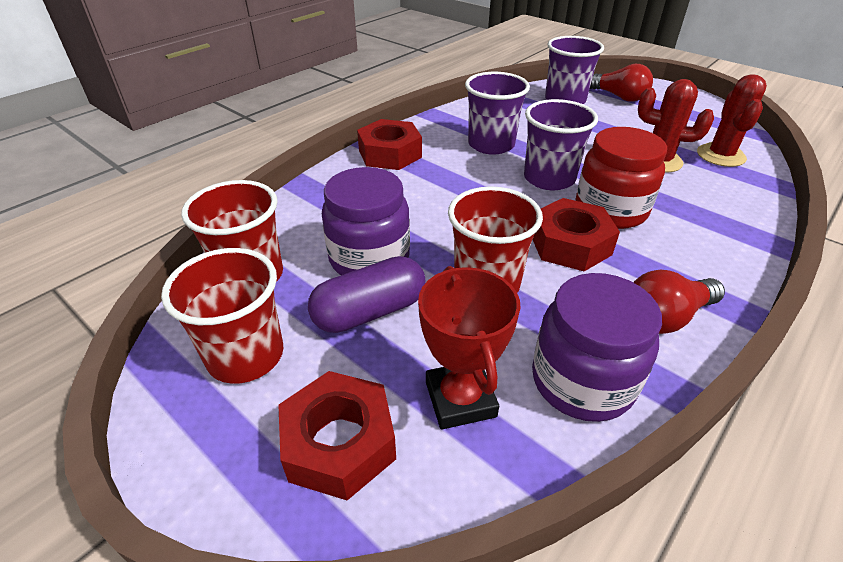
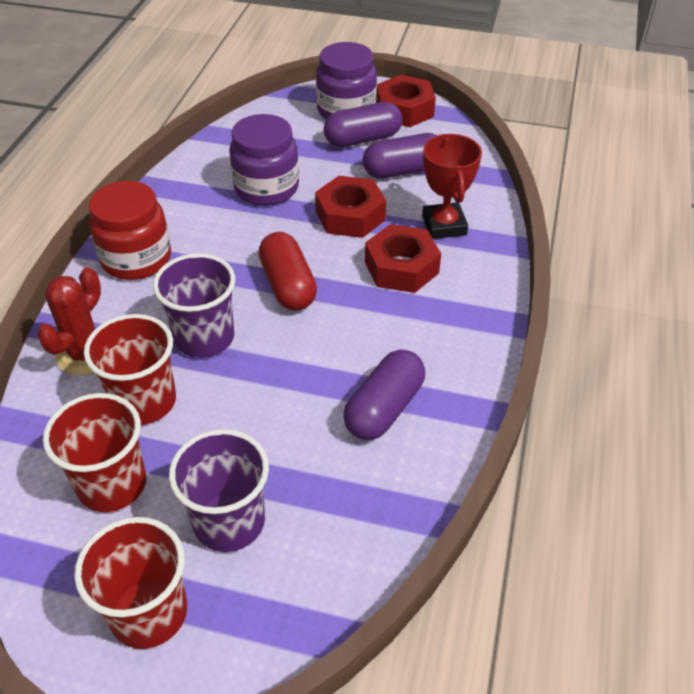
purple capsule: [308,256,426,333] = 1 -> [324,102,402,147] [343,349,425,440] [363,133,437,179] = 3
purple cup: [465,72,530,155] [524,99,598,190] [545,36,604,104] = 3 -> [153,253,235,358] [169,429,269,552] = 2
red cactus: [638,79,714,172] [697,74,767,167] = 2 -> [37,267,101,376] = 1
red capsule: none = 0 -> [259,232,317,311] = 1
red light bulb: [590,64,653,102] [633,270,725,334] = 2 -> none = 0

